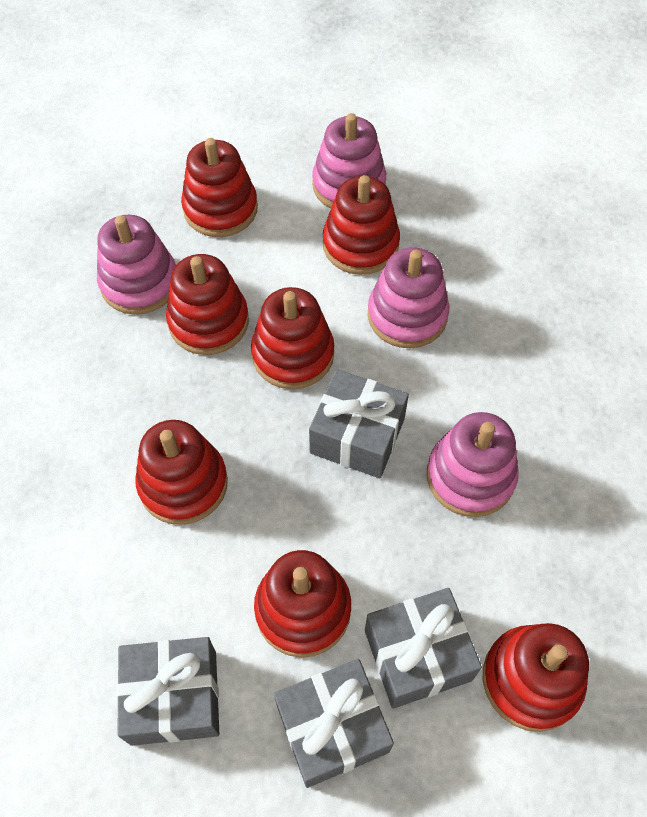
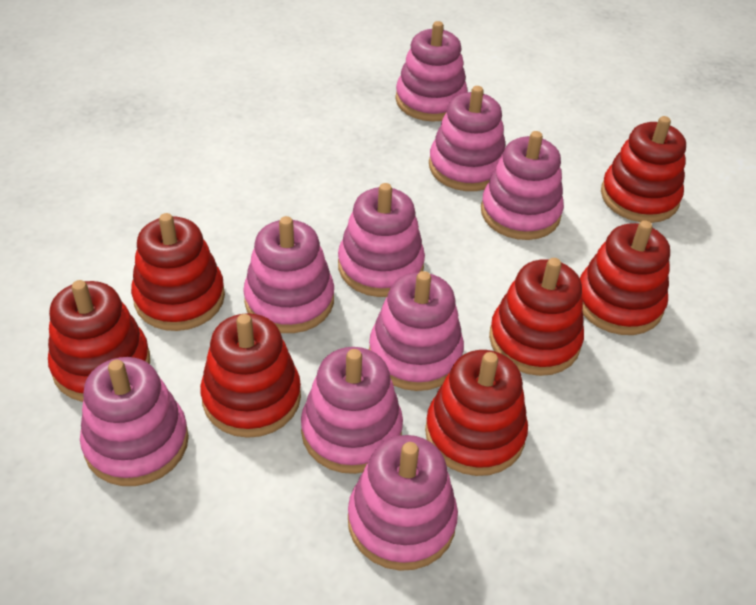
grey gift: [117,637,219,746] [274,659,394,788] [309,369,409,478] [365,588,482,709] = 4 -> none = 0
pink stacking toy: [97,215,176,315] [312,113,386,209] [367,247,449,348] [427,412,519,517] = 4 -> [80,357,189,486] [243,216,334,333] [301,347,403,474] [338,183,425,297] [348,435,458,571] [369,271,464,391] [395,21,468,122] [429,86,505,191] [481,131,564,240] = 9

